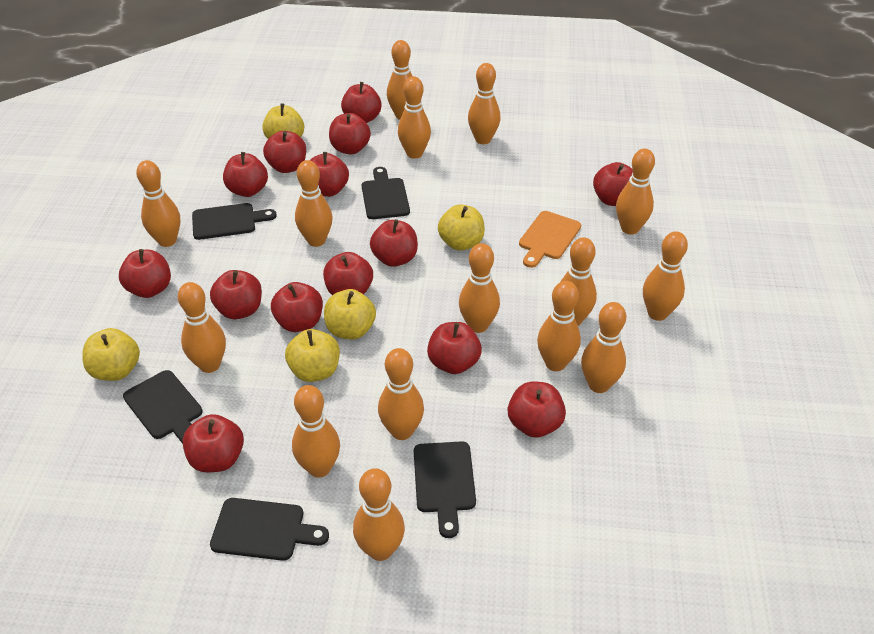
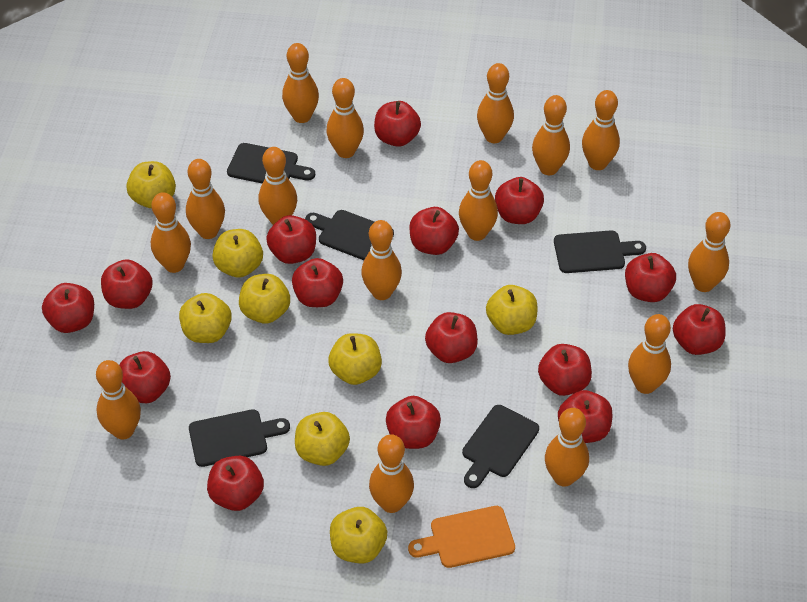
red apple: [119,249,171,298] [183,414,244,472] [210,270,262,319] [223,152,268,197] [263,131,306,173] [271,282,323,332] [310,152,349,197] [323,252,373,295] [329,113,371,155] [341,82,382,123] [370,219,418,267] [427,322,482,374] [508,381,566,438] [593,162,633,206] = 14 -> [42,283,94,333] [101,259,153,309] [119,351,171,403] [207,456,264,511] [266,215,316,264] [292,258,343,307] [374,101,421,147] [386,396,441,449] [409,207,459,255] [425,312,478,363] [495,177,544,224] [538,344,592,396] [558,390,613,443] [625,253,676,302] [673,304,725,355] = 15
yellow apple: [82,328,140,381] [262,103,304,139] [285,329,340,382] [324,289,376,340] [438,204,485,251] = 5 -> [126,161,176,208] [179,293,232,343] [212,229,263,278] [239,274,290,324] [295,412,350,466] [328,333,382,385] [330,507,388,564] [486,285,538,335] = 8

